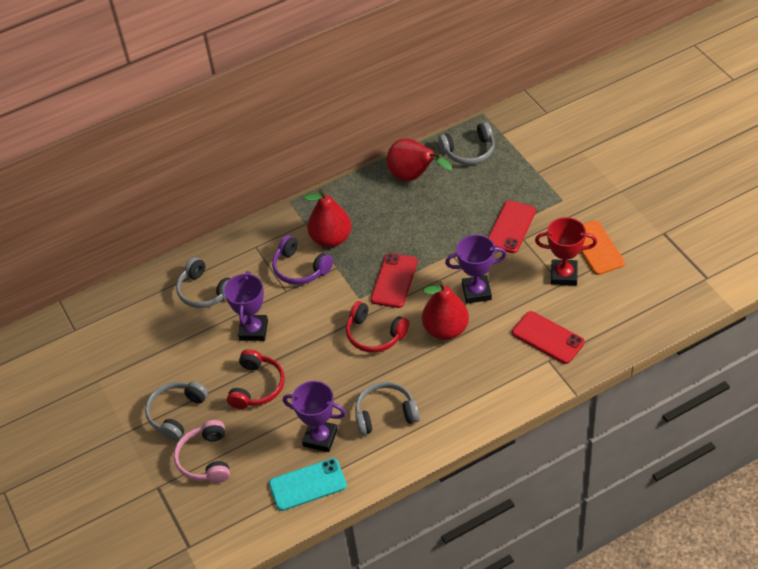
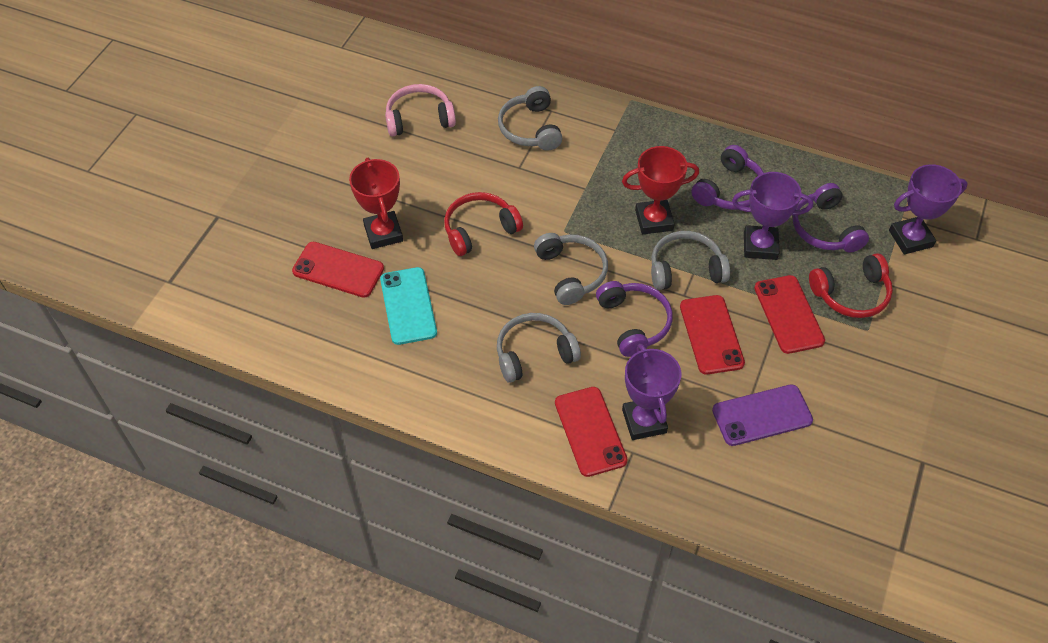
orange phone: [580,220,625,275] = 1 -> none = 0
purple headphones: [272,235,333,285] = 1 -> [596,281,673,357] [691,145,764,210] [793,183,869,252] = 3
purple phone: none = 0 -> [712,384,813,446] = 1
red pear: [304,189,352,247] [387,139,452,181] [422,281,469,340] = 3 -> none = 0
red phone: [371,253,418,308] [488,200,536,253] [512,311,585,364] = 3 -> [292,242,384,298] [555,387,628,477] [680,295,745,374] [754,275,825,354] = 4
red trophy: [535,217,597,285] = 1 -> [349,158,403,249] [622,146,699,234] = 2

